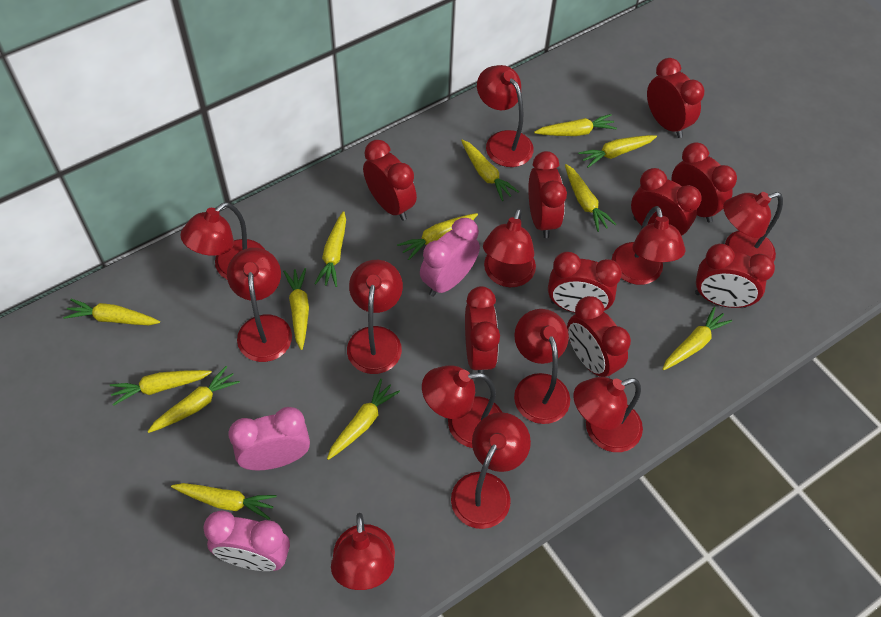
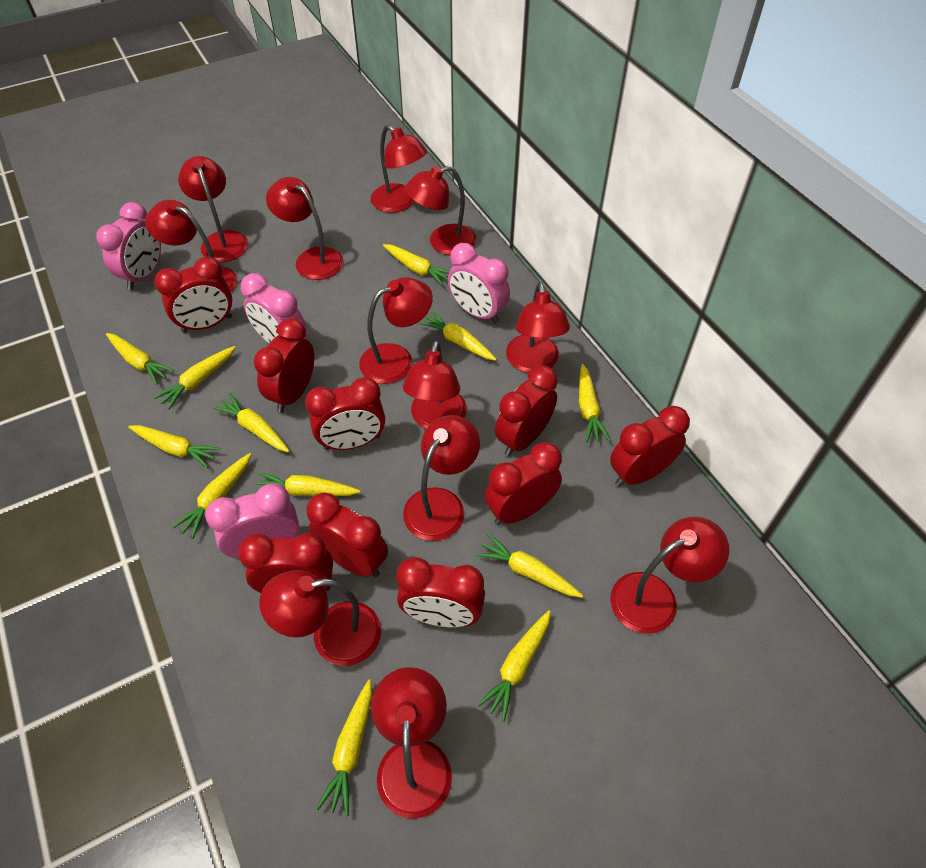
pink clock: [203,510,290,571] [228,407,310,470] [420,218,480,297] = 3 -> [96,202,161,290] [205,483,299,559] [241,273,307,343] [448,243,510,324] = 4
yellow carrot: [63,299,160,325] [110,370,212,406] [147,366,240,433] [171,483,277,520] [283,268,309,350] [314,211,346,287] [327,379,400,460] [397,213,478,260] [461,139,519,201] [534,114,617,136] [565,164,616,232] [578,135,657,168] [662,307,732,370] = 13 -> [106,333,175,385] [128,425,221,468] [154,346,236,409] [172,453,252,539] [212,393,290,452] [253,473,361,496] [316,679,372,816] [383,244,450,286] [418,310,497,361] [476,534,583,598] [477,610,551,721] [579,364,610,442] = 12

